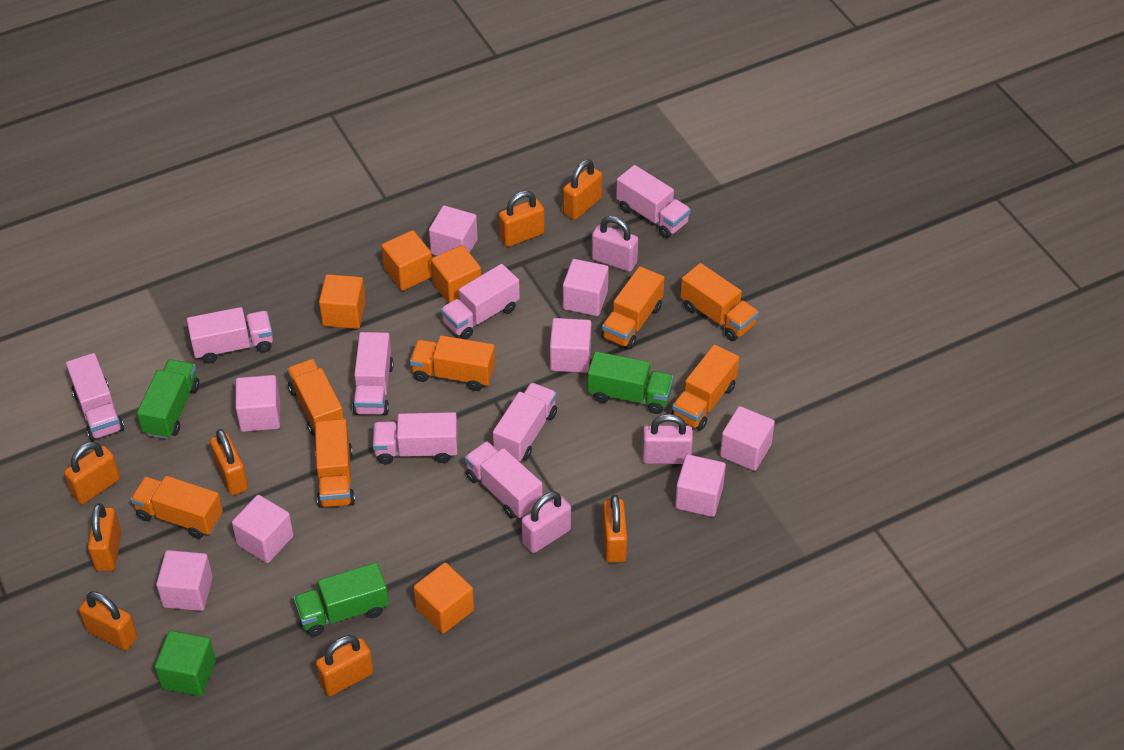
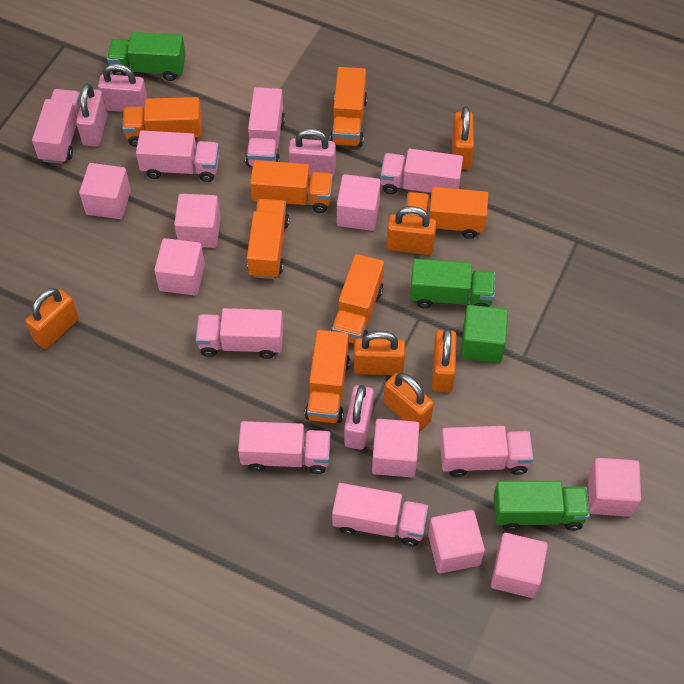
orange cube: [319,274,366,329] [381,230,432,291] [414,563,474,634] [431,245,481,303] = 4 -> none = 0
orange padlock: [64,442,120,504] [79,591,138,651] [88,503,121,571] [210,429,248,495] [316,635,374,696] [499,191,545,247] [563,159,602,220] [602,495,627,563] = 8 -> [25,288,79,349] [354,331,405,375] [383,373,434,432] [386,206,437,255] [432,328,457,392] [452,106,474,170] = 6
pink padlock: [521,491,571,553] [591,216,638,272] [642,414,693,464] = 3 -> [76,83,108,147] [98,63,148,112] [289,128,336,177] [344,385,374,450] = 4

